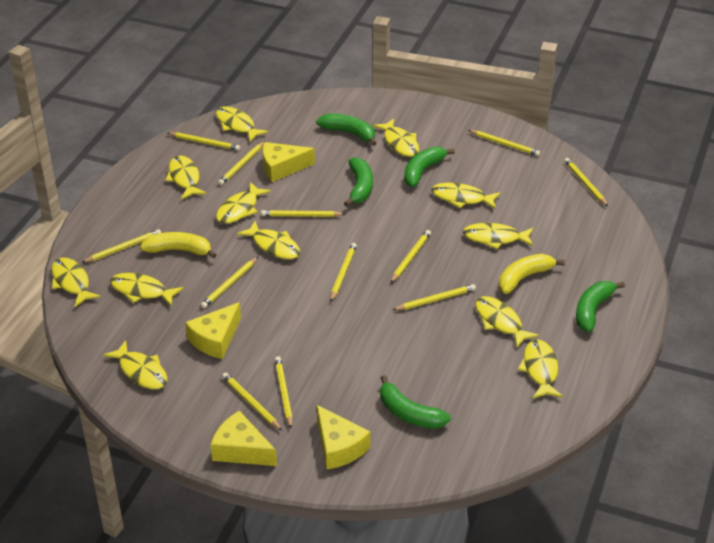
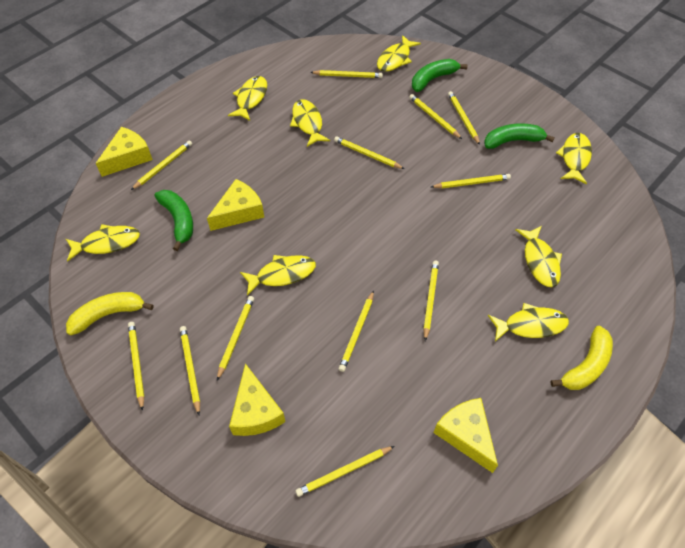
green banana: [316,113,377,146] [344,157,373,206] [380,375,451,429] [404,147,455,187] [576,281,625,332] = 5 -> [155,190,193,251] [412,59,468,92] [484,124,555,149] = 3
yellow fish: [51,257,101,307] [103,340,168,389] [110,273,184,306] [165,156,206,200] [216,106,269,142] [216,182,271,224] [237,221,300,259] [373,119,419,157] [431,183,501,209] [463,223,533,249] [475,296,539,348] [518,339,563,398] = 12 -> [66,224,140,262] [228,76,267,121] [240,255,316,296] [290,99,330,147] [377,35,421,72] [488,303,569,341] [516,226,562,287] [556,133,592,184] = 8

